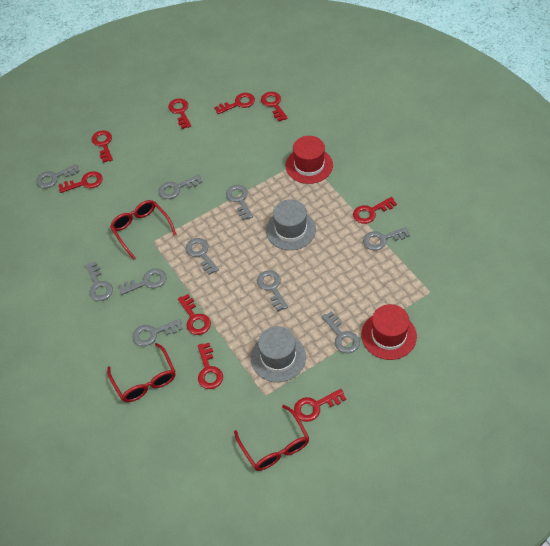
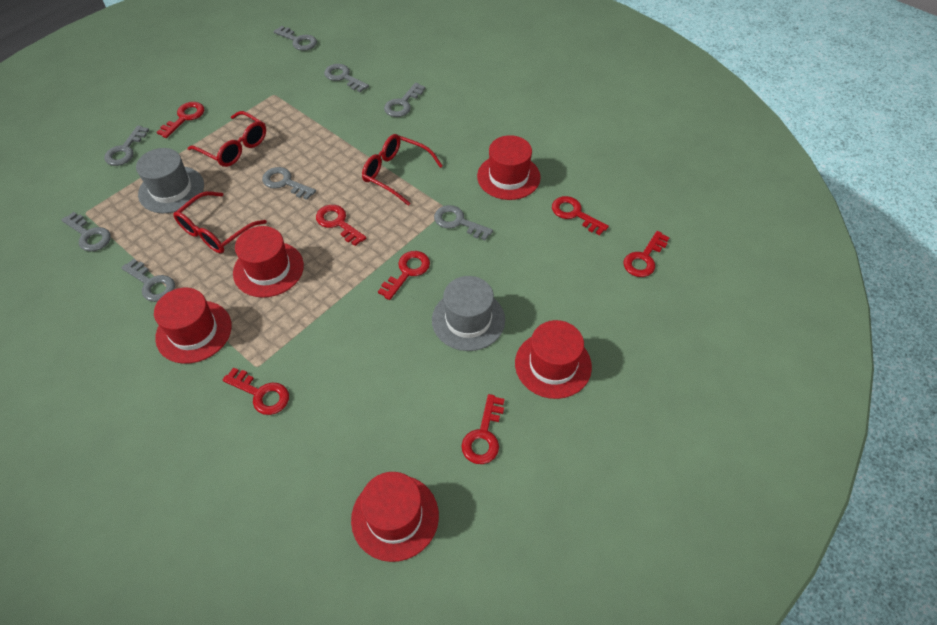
grey key: [36,164,80,188] [85,262,113,301] [118,268,166,295] [133,319,183,346] [159,175,202,199] [186,238,219,275] [226,185,253,220] [257,270,288,311] [322,311,360,353] [363,227,410,251] = 10 -> [61,212,111,251] [104,125,149,166] [121,259,175,302] [262,167,316,200] [273,26,317,51] [324,64,369,92] [384,83,425,117] [434,205,493,240] = 8
red hat: [286,136,333,184] [361,304,417,360] = 2 -> [154,288,232,364] [233,226,304,298] [351,472,439,562] [477,135,541,200] [515,320,592,399] = 5
red key: [59,171,103,193] [92,130,113,163] [168,98,191,129] [178,294,211,335] [198,343,223,389] [215,93,255,114] [261,92,288,121] [294,389,346,422] [353,197,397,224] = 9 -> [157,102,204,138] [222,367,289,415] [316,205,366,246] [378,251,430,300] [462,394,504,464] [552,196,609,235] [623,231,670,277] = 7

